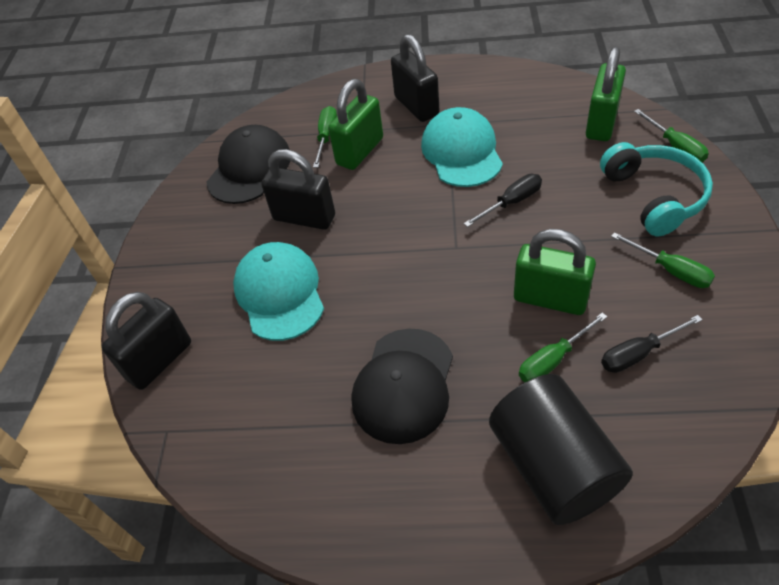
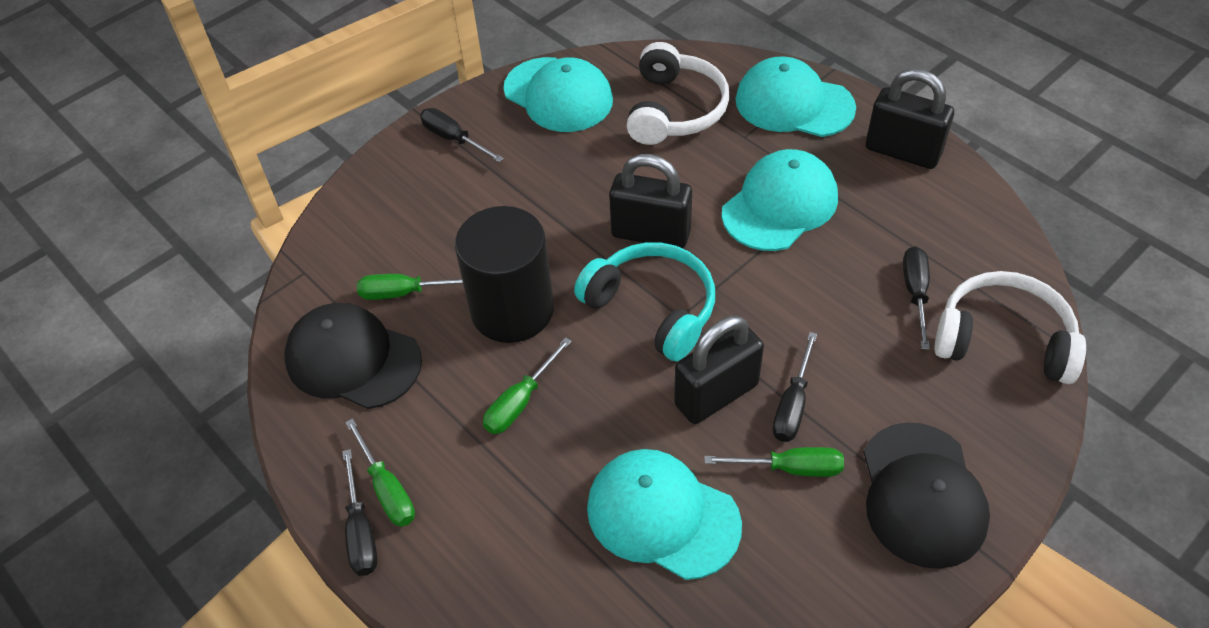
black screwdriver: [464,174,542,227] [601,315,703,373] = 2 -> [342,449,377,576] [420,108,504,162] [773,332,817,442] [903,246,930,350] = 4
green padlock: [328,79,383,170] [514,229,596,315] [586,47,626,141] = 3 -> none = 0
turquoise cap: [233,242,324,341] [421,107,503,187] = 2 -> [503,57,613,132] [587,449,742,580] [721,149,838,251] [735,57,856,137] = 4
white headphones: none = 0 -> [627,42,730,145] [934,271,1086,384] = 2

